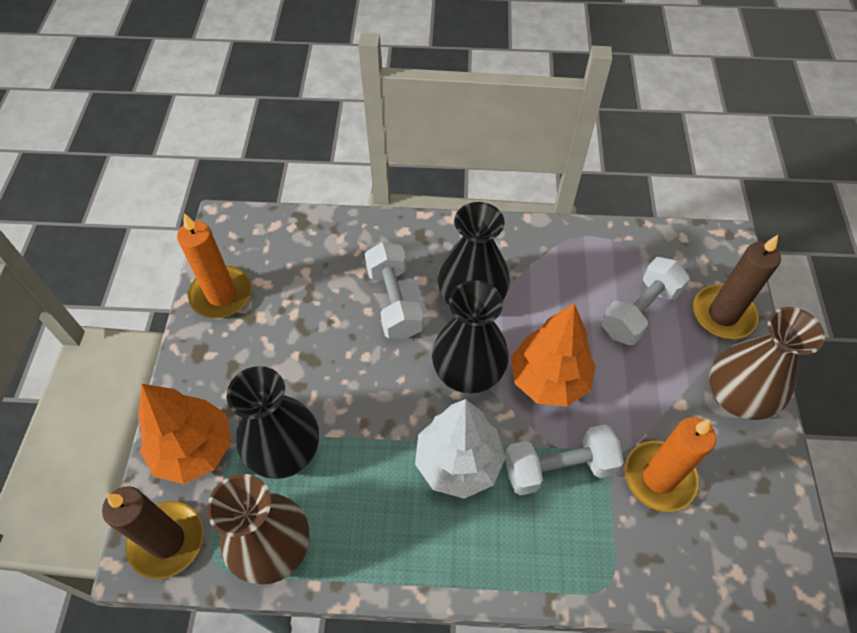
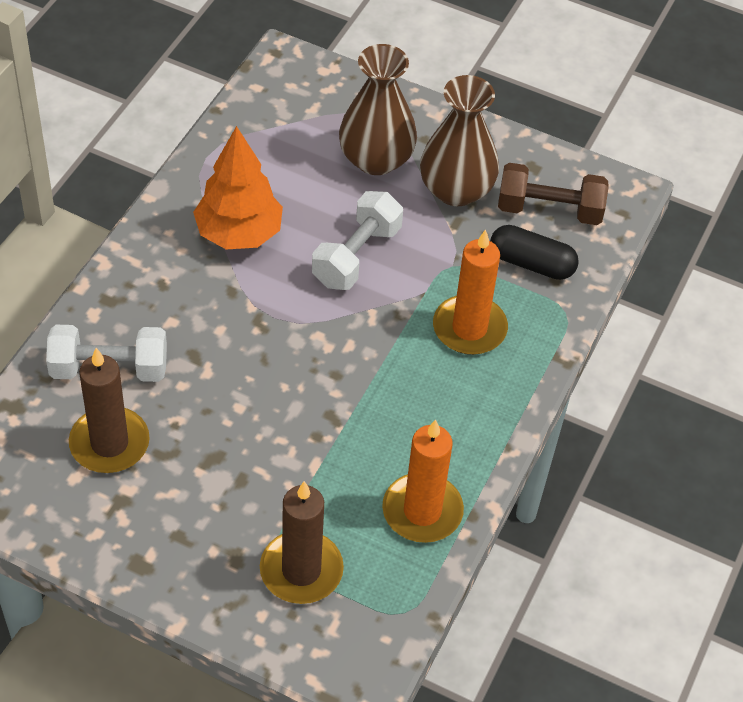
black capsule: none = 0 -> [490,225,579,280] = 1
black vase: [227,366,319,479] [432,280,509,394] [438,202,510,305] = 3 -> none = 0
brown dumbbell: none = 0 -> [498,163,609,225] = 1
orange tree: [138,384,231,484] [511,304,596,407] = 2 -> [193,126,283,249] = 1
white dumbbell: [365,242,424,339] [505,424,624,496] [601,257,690,345] = 3 -> [46,325,167,382] [312,191,403,290] = 2
white tree: [415,399,506,499] = 1 -> none = 0

